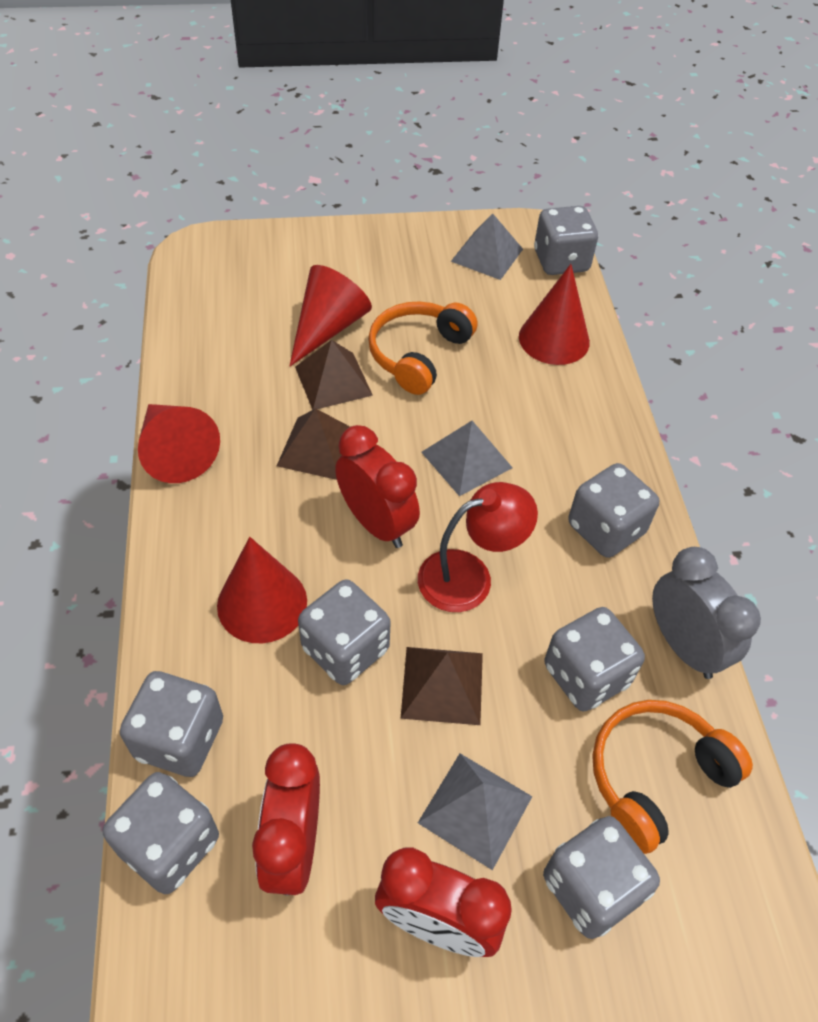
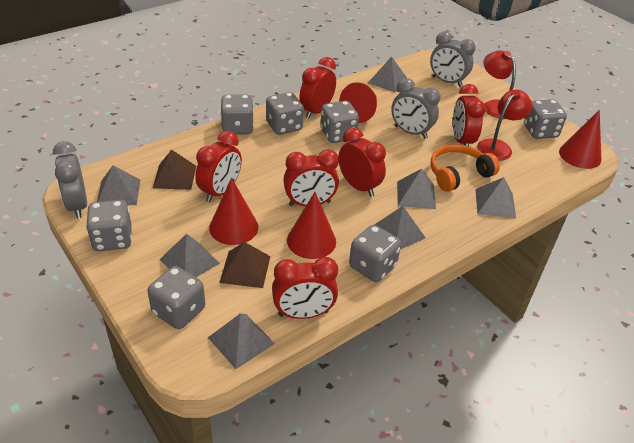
brown pyramid: [277,408,350,480] [295,340,373,410] [400,647,483,725] = 3 -> [153,150,196,190] [219,242,270,288] = 2
grey clock: [652,547,761,679] = 1 -> [53,141,87,219] [391,78,440,139] [430,31,476,87] = 3
grey pyramid: [418,753,533,870] [421,421,513,496] [451,213,523,280] = 3 -> [97,165,140,205] [160,234,220,277] [208,313,275,369] [368,56,407,92] [374,206,426,250] [397,169,436,209] [475,177,516,218] = 7
orange headphones: [368,301,477,395] [592,700,753,854] = 2 -> [430,144,500,192] = 1
red clock: [252,743,320,896] [335,425,420,548] [375,847,512,957] = 3 -> [195,131,242,202] [272,257,338,319] [283,149,339,206] [299,57,336,119] [338,127,386,197] [453,84,486,146] = 6
red lamp: [418,482,538,612] = 1 -> [477,89,533,161] [483,50,516,119] = 2

